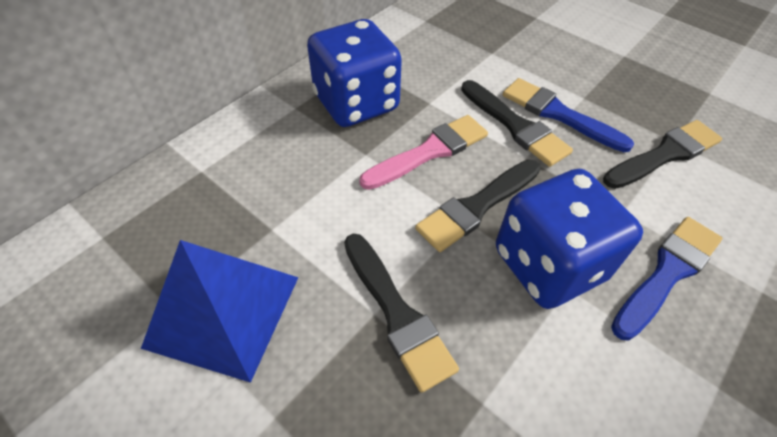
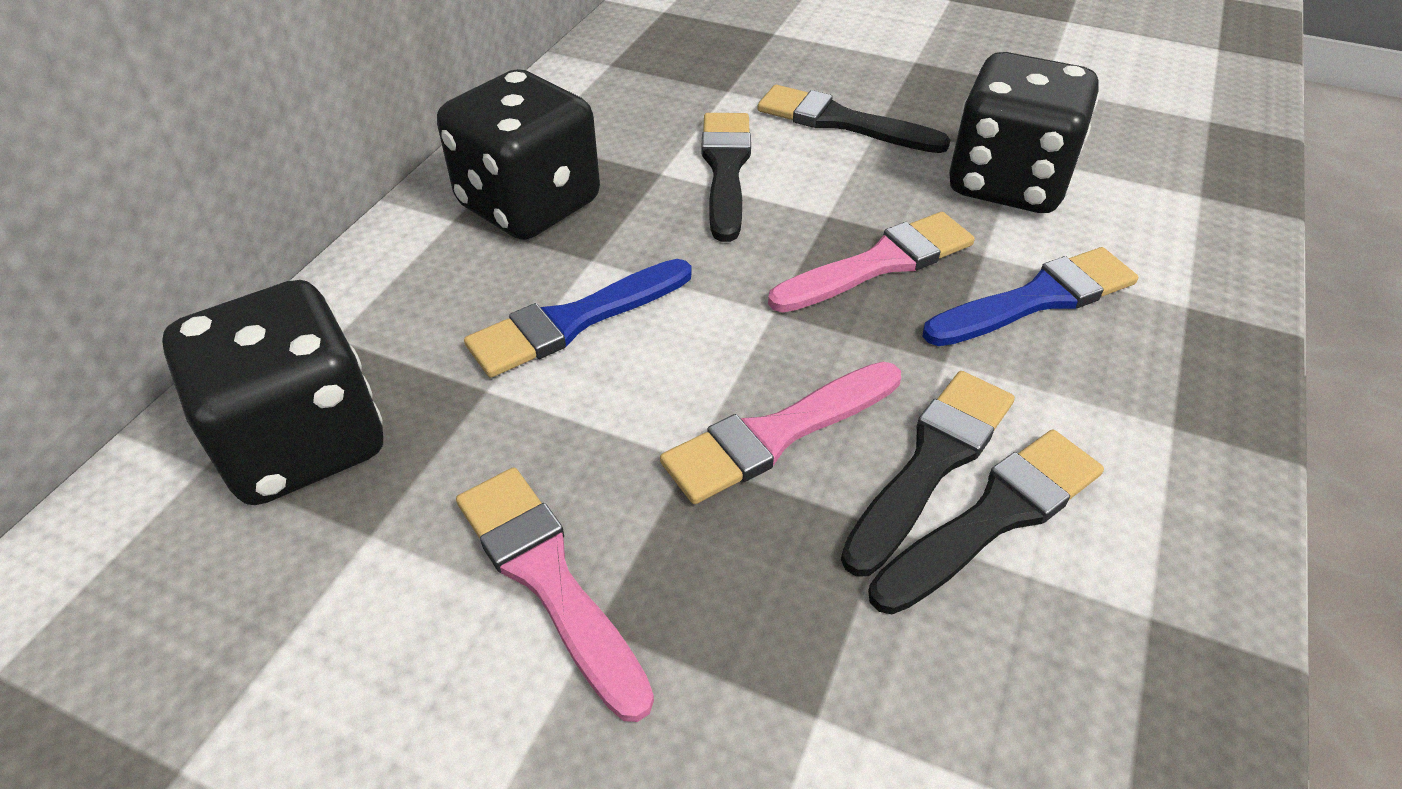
black dice: none = 0 -> [162,280,383,505] [437,69,600,240] [949,52,1099,213] = 3
blue dice: [307,19,402,127] [496,169,643,309] = 2 -> none = 0
blue pyramid: [141,240,299,383] = 1 -> none = 0
pink brush: [359,115,488,190] = 1 -> [456,467,654,722] [660,362,901,504] [768,212,975,312] = 3

